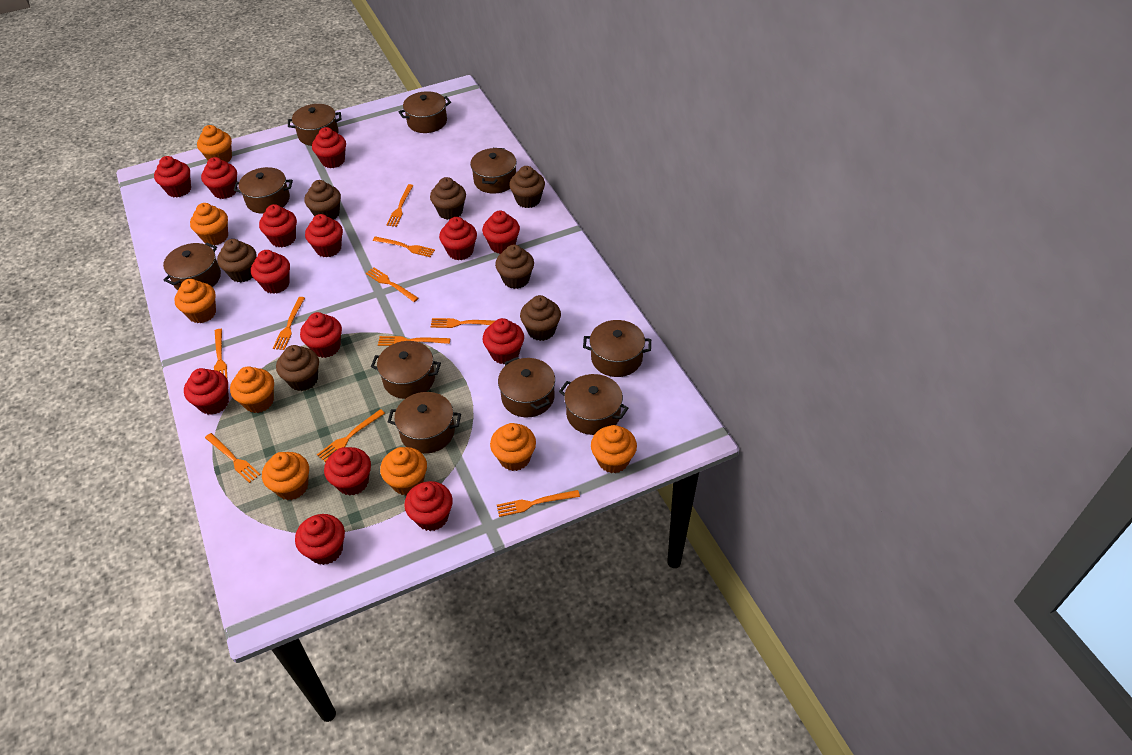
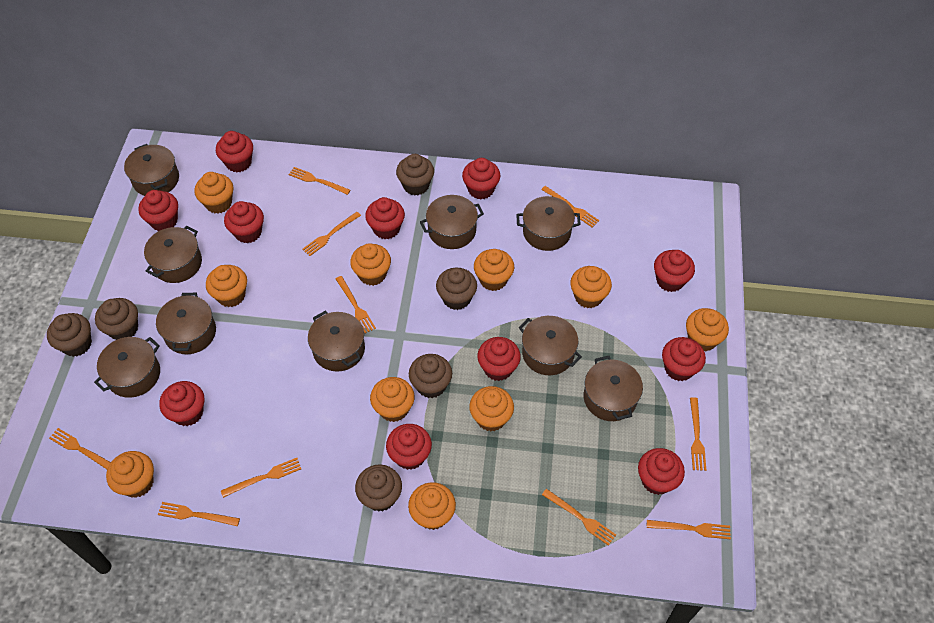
brown cupcake: [217,239,256,283] [276,345,319,391] [304,180,341,220] [430,177,466,220] [495,245,534,289] [509,166,545,208] [520,295,561,341] = 7 -> [47,313,92,357] [95,298,138,340] [355,464,402,512] [396,154,434,196] [409,354,452,398] [436,268,477,310] = 6
brown pot: [163,243,221,290] [234,167,293,214] [288,104,342,146] [371,341,441,399] [388,392,461,454] [398,91,451,133] [470,148,517,194] [498,357,555,417] [559,374,628,435] [583,320,651,377] = 10 -> [94,337,160,398] [124,144,179,196] [144,226,202,283] [156,293,216,354] [308,311,365,372] [420,195,484,249] [516,196,581,251] [518,316,582,375] [583,356,643,421] = 9
orange cupcake: [174,279,216,323] [190,203,228,245] [197,125,232,163] [230,366,274,413] [262,452,309,500] [380,447,427,495] [490,423,536,471] [591,425,637,473] = 8 -> [106,451,154,498] [194,172,233,214] [206,265,247,307] [350,243,391,286] [370,377,415,422] [408,482,456,530] [469,386,514,431] [474,249,514,291] [570,266,612,308] [686,308,729,352] = 10
red cupcake: [154,156,191,198] [184,368,229,415] [201,157,237,199] [251,250,290,294] [259,204,297,247] [295,514,345,565] [300,312,342,358] [305,214,343,257] [312,127,346,168] [324,447,371,496] [404,481,453,531] [439,217,477,260] [482,210,520,254] [482,318,524,364] = 14 -> [138,190,178,231] [159,381,205,426] [216,131,253,172] [224,201,264,243] [365,197,405,239] [386,424,432,470] [462,158,500,199] [477,337,521,381] [638,448,685,495] [654,250,695,292] [662,337,706,381] = 11

